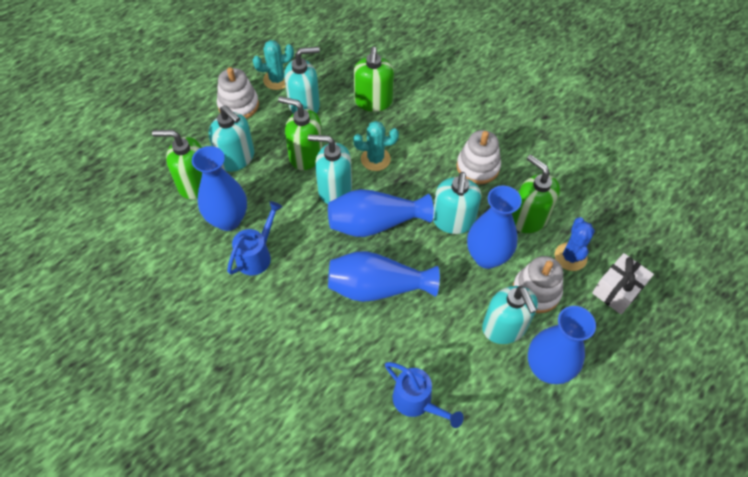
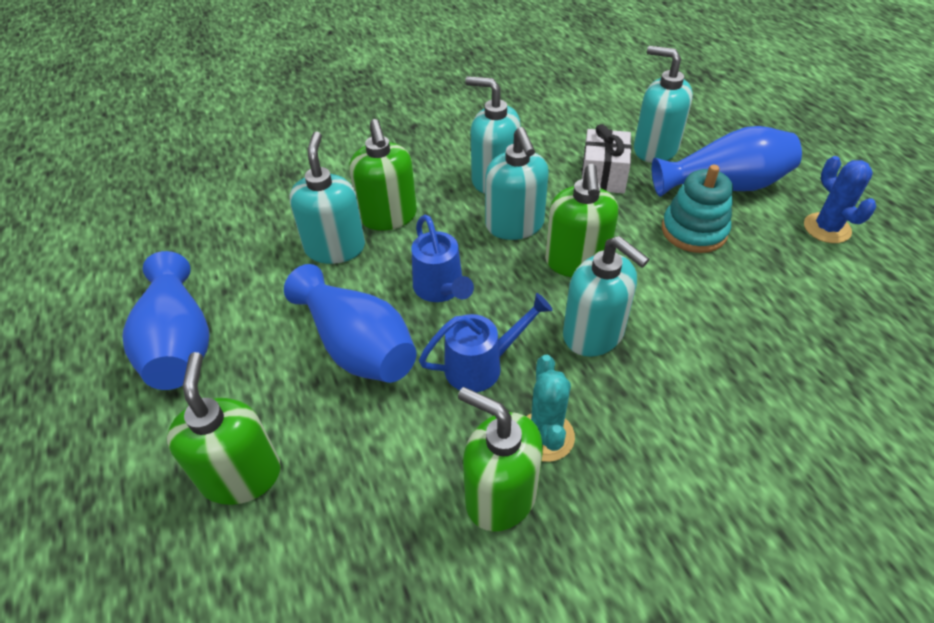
blue vase: [192,146,247,231] [328,189,434,237] [328,251,440,302] [467,186,522,269] [528,306,596,384] = 5 -> [122,251,209,390] [284,264,416,383] [652,126,802,197] = 3
turquoise cactus: [253,40,294,90] [353,121,399,171] = 2 -> [527,355,575,462] = 1
turquoise stacking toy: none = 0 -> [662,165,733,253] = 1
white stacking toy: [217,67,259,119] [457,130,501,184] [513,256,563,313] = 3 -> none = 0

